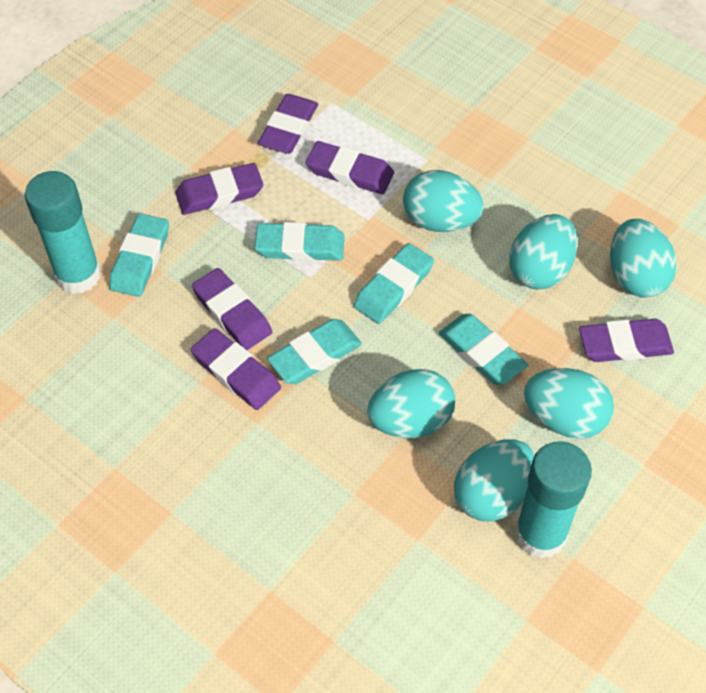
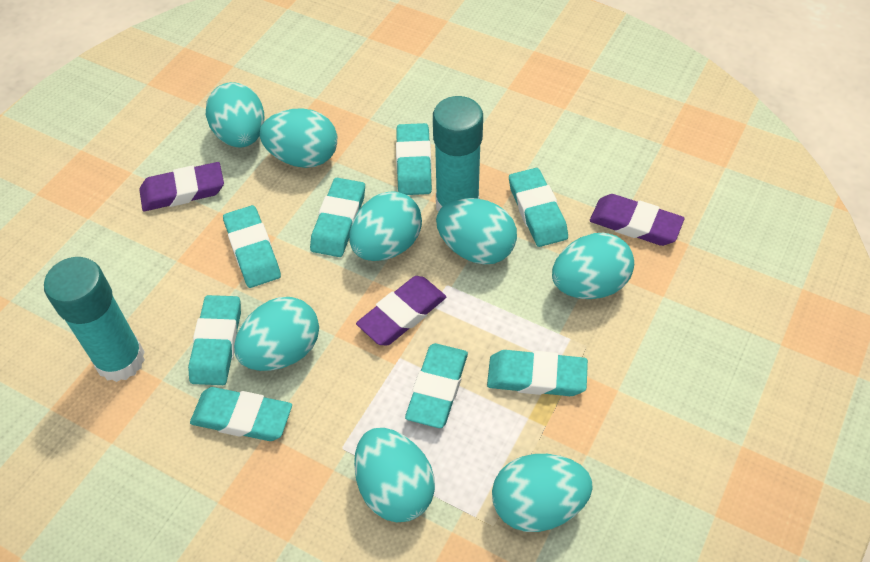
purple eraser: [175,163,263,215] [191,328,281,410] [192,268,272,350] [258,94,318,154] [306,141,394,194] [579,319,674,362] = 6 -> [139,162,224,211] [356,276,446,345] [590,194,685,246] = 3
turquoise egg: [367,369,455,438] [403,170,484,232] [454,439,534,522] [509,214,578,289] [524,368,614,439] [610,219,677,298] = 6 -> [206,82,265,148] [234,297,319,371] [260,108,337,168] [350,191,422,261] [354,428,435,523] [436,198,517,265] [492,454,593,532] [552,233,634,299] = 8
turquoise eraser: [109,214,169,297] [255,222,344,261] [267,319,362,384] [354,243,434,324] [439,314,528,385] = 5 -> [188,295,241,385] [190,387,292,441] [223,205,281,288] [310,178,365,257] [396,123,432,195] [405,343,468,428] [487,350,588,396] [509,168,568,247] = 8

